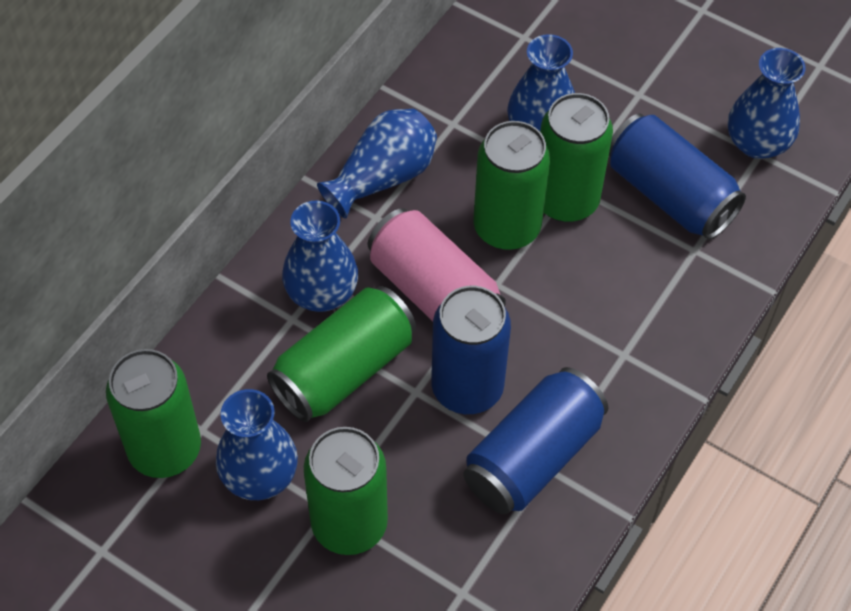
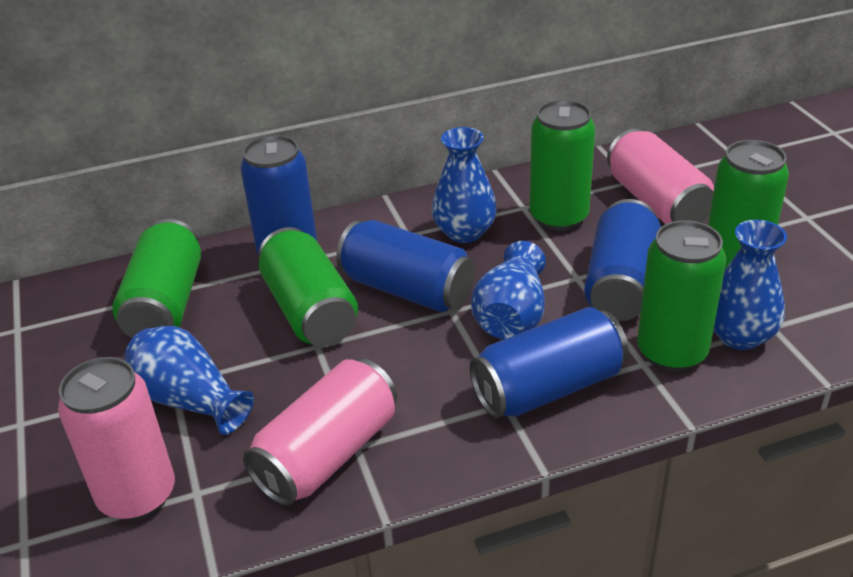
blue can: [431,286,511,414] [463,367,609,515] [609,113,746,240] = 3 -> [240,135,317,256] [336,220,475,312] [470,307,628,418] [584,199,661,321] = 4
blue vase: [216,389,298,500] [282,200,358,312] [317,109,437,218] [507,34,575,131] [728,48,806,159] = 5 -> [125,326,254,435] [432,127,497,243] [471,241,546,339] [713,220,787,350] = 4
pink can: [368,208,506,321] = 1 -> [58,357,175,521] [243,358,397,506] [607,129,714,224] = 3

